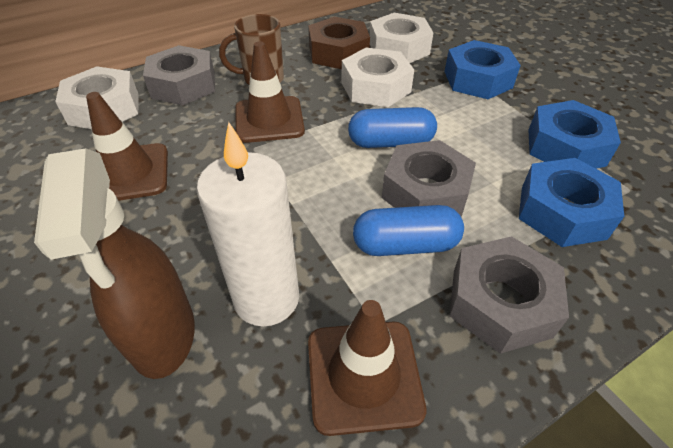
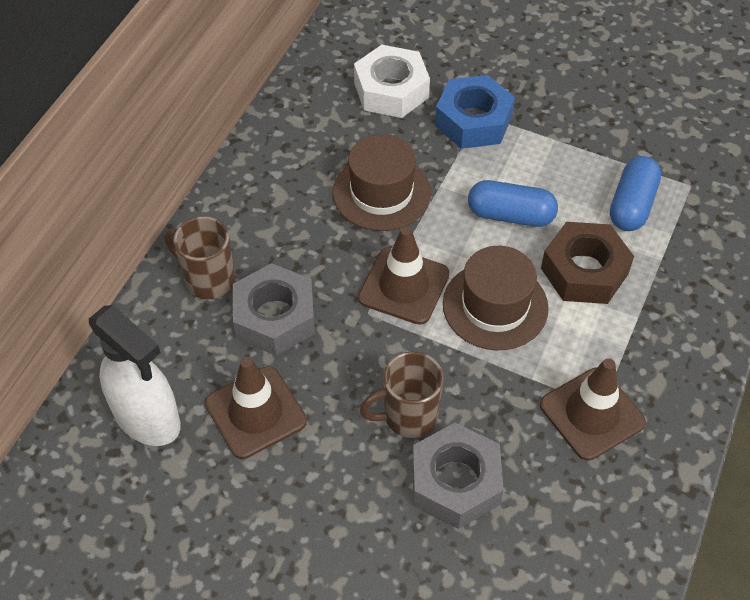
blue nut: [444,40,521,99] [519,158,624,247] [529,100,621,169] = 3 -> [435,75,515,149] = 1
brown hat: none = 0 -> [333,134,431,231] [443,246,549,350] = 2
brown mug: [219,14,284,85] = 1 -> [164,216,235,299] [360,352,444,438] = 2
brown spray bottle: [34,148,195,379] = 1 -> none = 0
grey nut: [143,45,215,105] [382,140,476,217] [450,236,569,354] = 3 -> [233,263,315,356] [412,423,504,529] = 2
white candle: [196,122,299,327] = 1 -> none = 0
white nut: [55,66,138,129] [342,48,414,107] [369,13,433,63] = 3 -> [354,45,430,118] = 1
white spray bottle: none = 0 -> [89,305,181,446] = 1

